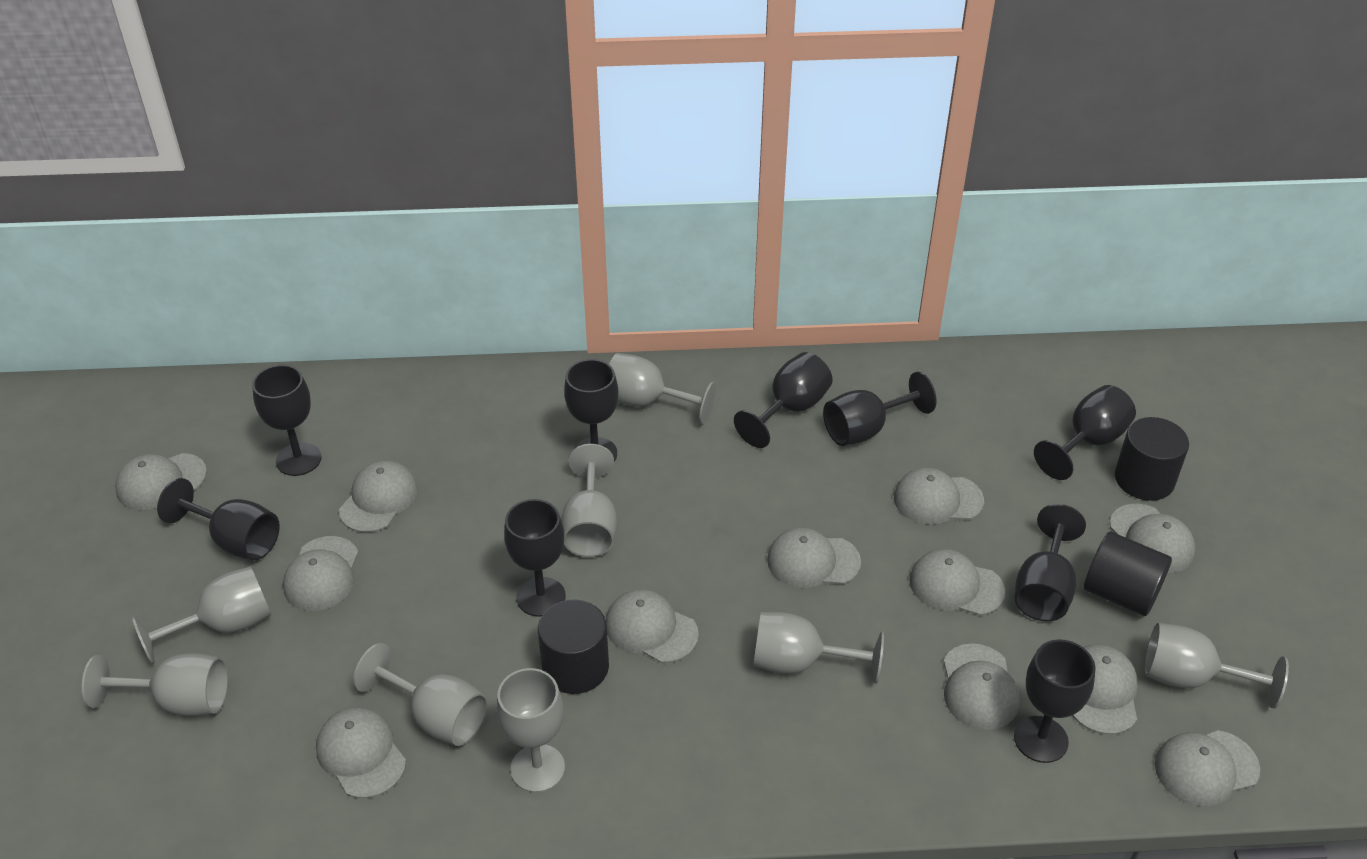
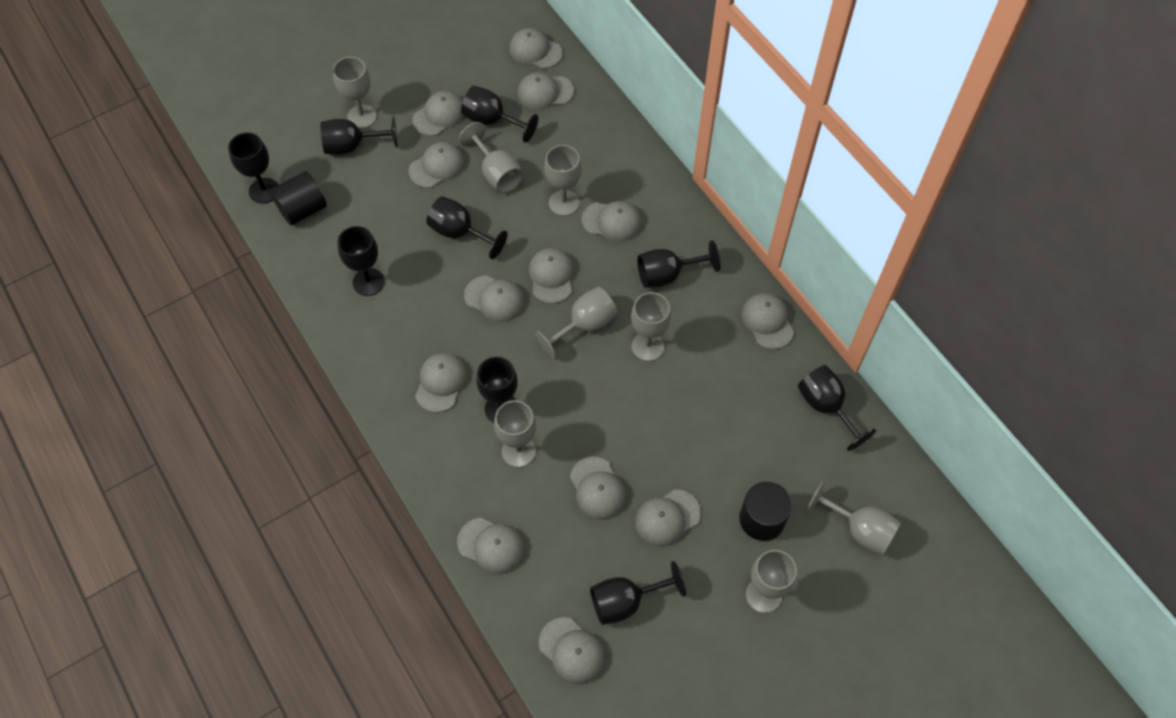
black cylinder: [538,600,609,694] [1084,532,1172,616] [1115,417,1189,501] = 3 -> [270,171,327,225] [739,482,792,541] = 2
grey cap: [115,453,207,510] [283,536,358,611] [316,707,406,798] [339,460,418,532] [606,589,699,663] [767,527,861,588] [894,468,984,525] [909,549,1005,616] [943,644,1020,730] [1072,645,1138,735] [1110,504,1195,573] [1155,730,1260,806] = 12 -> [409,142,465,188] [412,91,465,136] [415,353,467,413] [457,518,525,574] [464,275,525,322] [509,28,563,69] [518,72,574,109] [528,248,574,304] [539,617,605,684] [570,457,626,520] [582,201,641,241] [635,489,701,547] [742,293,794,349] = 13

